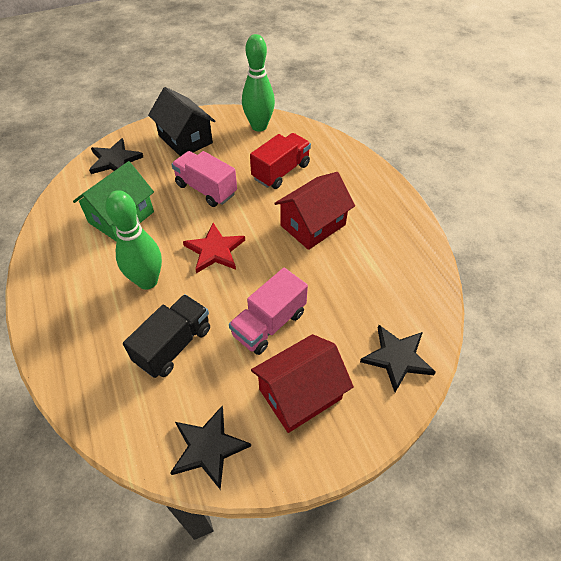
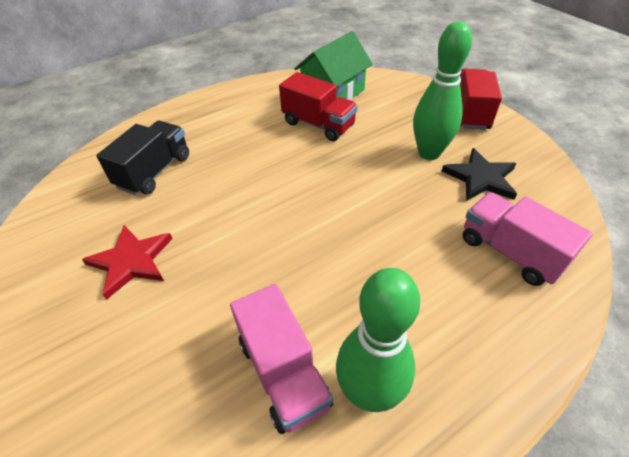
black house: [148,87,215,156] = 1 -> none = 0
black star: [89,138,143,174] [170,406,251,490] [360,325,436,392] = 3 -> [442,148,517,201] = 1
red house: [251,334,354,433] [274,172,355,250] = 2 -> none = 0
red truck: [250,133,311,189] = 1 -> [279,72,358,141] [459,69,502,130] = 2

